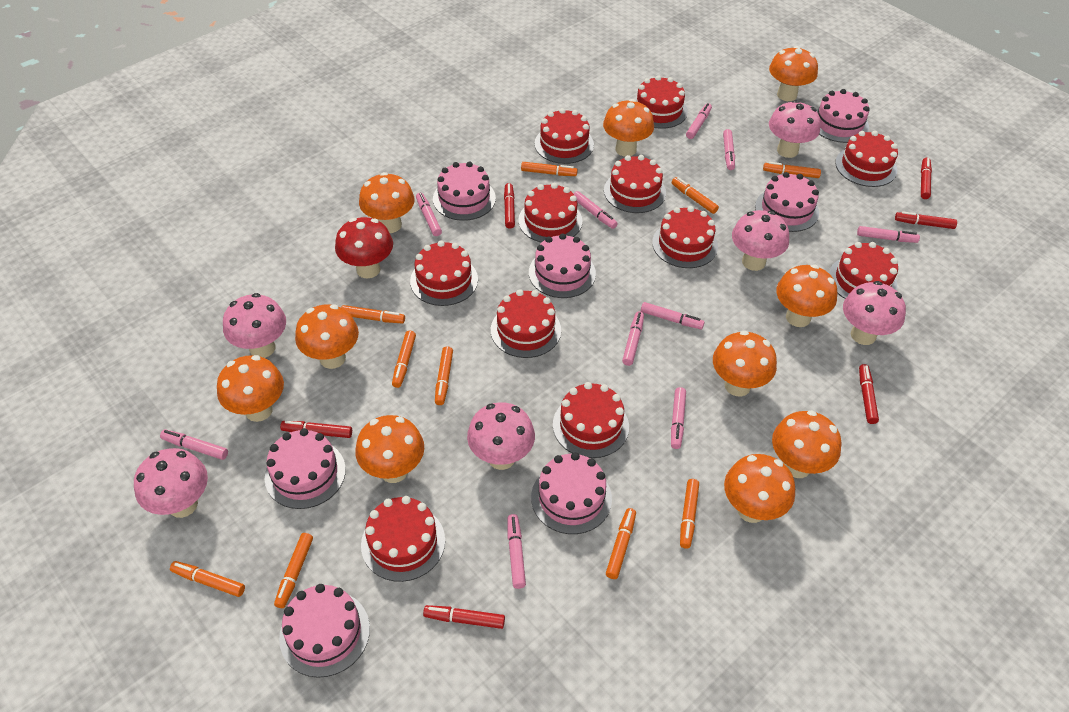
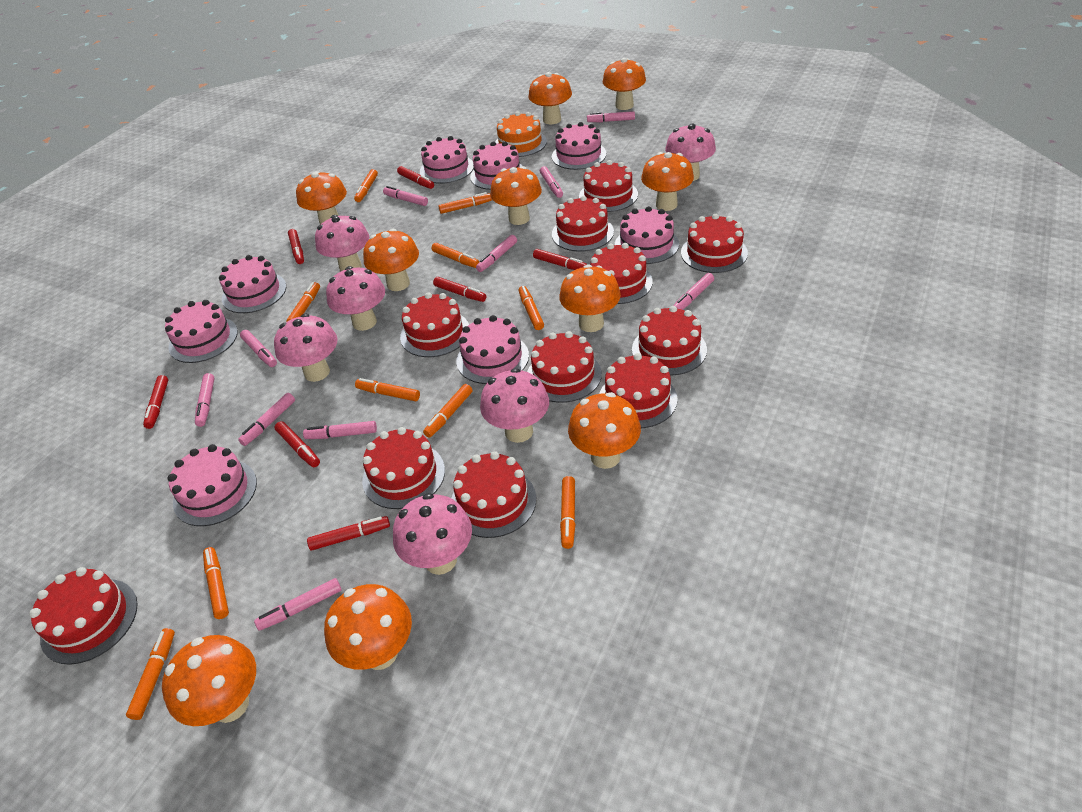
orange cake: none = 0 -> [495,112,547,157] = 1
pink cake: [265,428,346,509] [279,584,370,678] [433,161,496,221] [529,233,596,298] [531,452,612,534] [755,172,819,232] [816,89,870,143] = 7 -> [165,300,238,363] [167,444,257,526] [219,255,286,313] [420,136,474,184] [456,315,529,384] [470,141,523,190] [552,122,606,170] [615,206,679,264] = 8
red marker: [280,421,352,438] [423,605,505,629] [504,183,515,229] [859,364,879,424] [895,211,957,229] [921,158,932,199] = 6 -> [143,375,168,429] [275,421,320,467] [288,229,304,264] [307,516,390,550] [397,166,434,189] [433,277,486,302] [533,249,587,270] = 7
red mushroom: [335,217,393,279] = 1 -> none = 0

